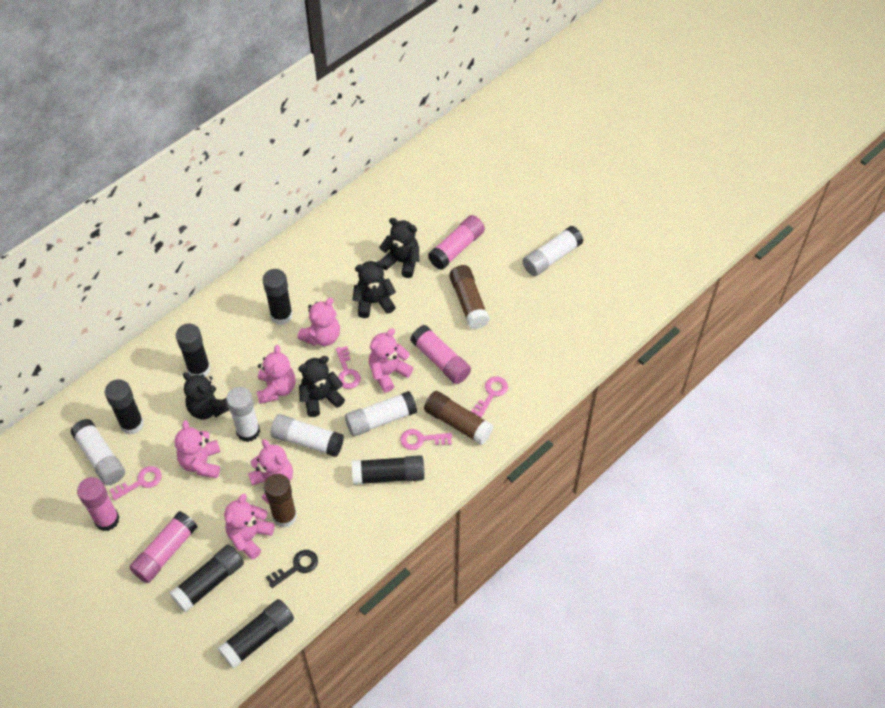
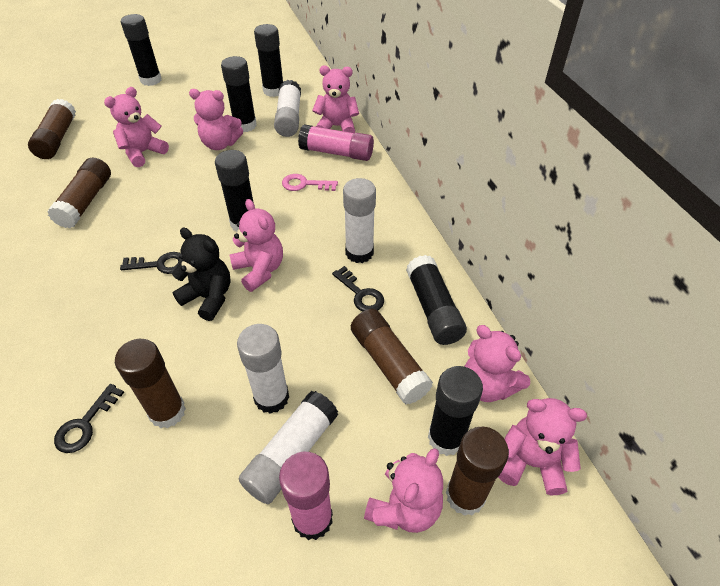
black key: [266,550,318,588] = 1 -> [54,384,124,453] [120,252,182,274] [332,266,384,311] = 3
black teddy bear: [183,372,229,420] [298,356,345,417] [352,260,396,318] [379,218,419,278] = 4 -> [172,228,231,321] = 1
brown glue stick: [264,474,297,528] [424,391,494,445] [449,265,490,329] = 3 -> [28,99,76,159] [47,157,111,228] [115,339,186,428] [351,309,433,404] [446,427,509,516] = 5
pink glue stick: [77,477,120,531] [129,511,197,583] [410,325,471,384] [428,215,485,270] = 4 -> [279,452,333,540] [298,124,374,161] = 2
pink key: [110,466,162,500] [336,346,361,389] [400,429,452,450] [471,376,508,418] = 4 -> [282,174,338,191] = 1
pink teddy bear: [175,420,220,478] [224,493,275,560] [248,439,293,504] [257,345,296,404] [298,298,340,346] [369,328,413,392] = 6 -> [104,87,169,167] [189,89,243,150] [230,199,283,292] [312,65,359,133] [364,448,443,533] [464,325,530,402] [498,398,587,495] = 7
white glue stick: [70,419,125,485] [226,387,260,442] [270,414,344,457] [345,391,417,436] [523,226,584,276] = 5 -> [237,324,289,414] [238,391,338,504] [274,80,301,137] [343,178,376,263] = 4

